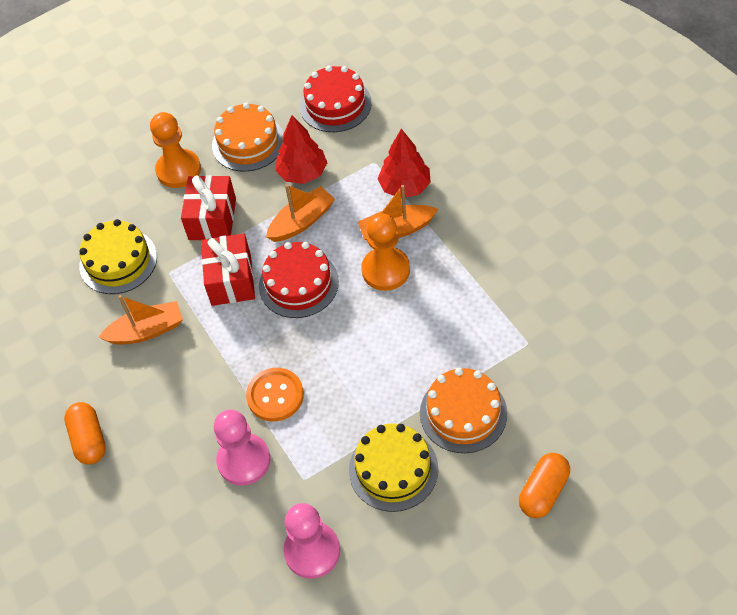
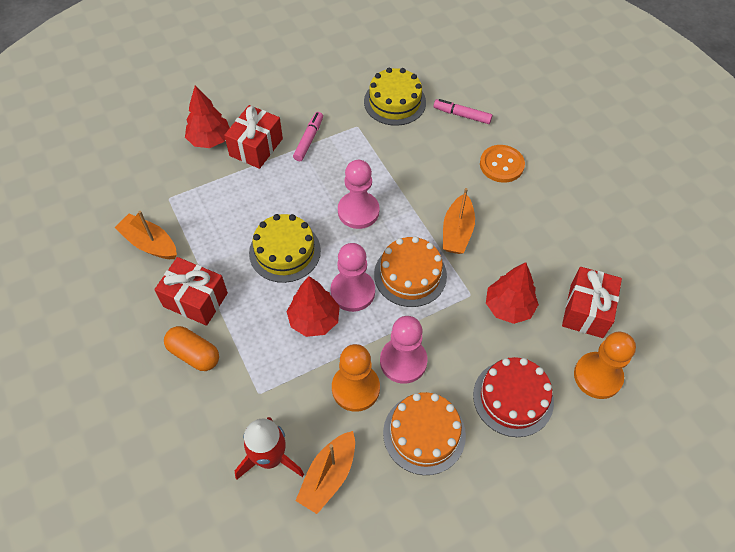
orange capsule: [64,402,106,465] [519,453,570,518] = 2 -> [164,326,219,371] = 1
pink marker: none = 0 -> [293,112,323,161] [434,99,492,124] = 2
pink pawn: [214,410,271,486] [283,503,340,579] = 2 -> [330,243,375,312] [338,160,380,229] [380,316,428,384] = 3
red cake: [259,242,339,318] [300,65,372,132] = 2 -> [473,357,554,437] = 1
red gift: [181,175,236,240] [201,234,255,306] = 2 -> [154,257,228,326] [224,105,283,169] [562,267,622,338] = 3
red rocket: none = 0 -> [235,417,304,480] = 1
red tree: [275,115,327,184] [378,129,431,198] = 2 -> [185,86,230,148] [286,276,340,337] [486,262,539,324] = 3

